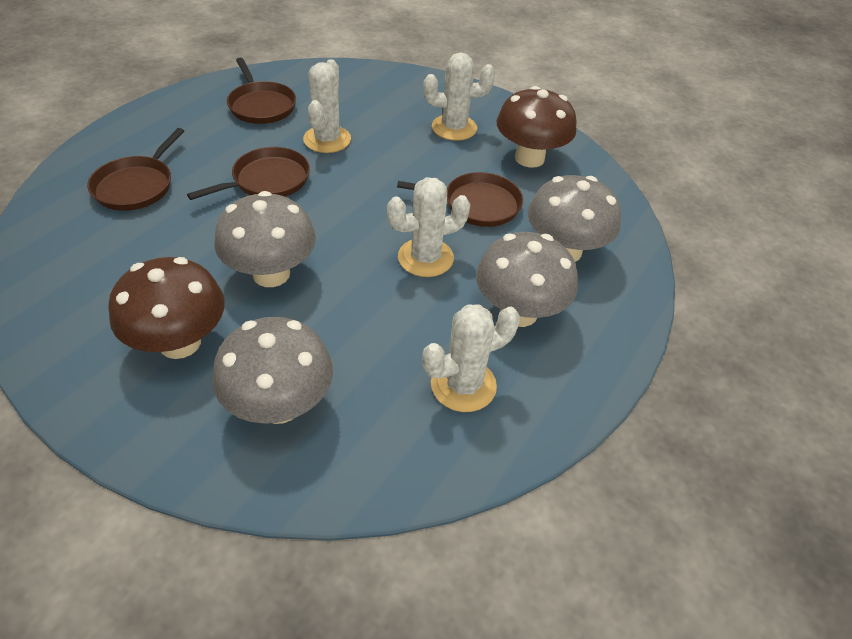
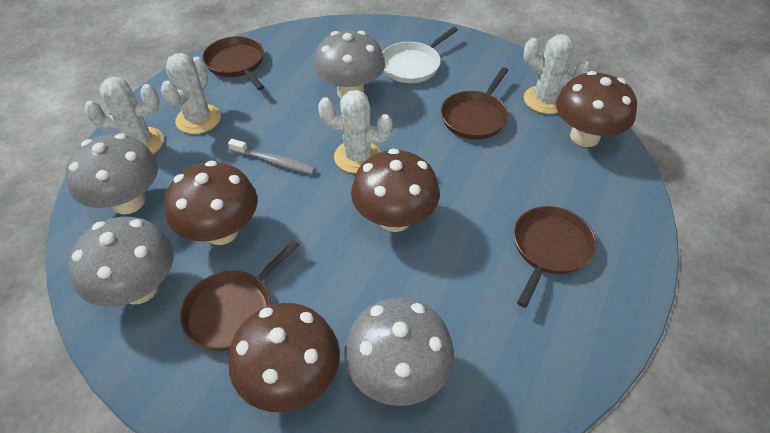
brown mushroom: [108,257,225,359] [497,86,576,168] = 2 -> [164,161,257,245] [229,303,340,412] [351,149,440,232] [556,71,637,147] = 4
grey toothbrush: none = 0 -> [228,139,316,174] = 1
white pan: none = 0 -> [382,27,458,83] = 1

